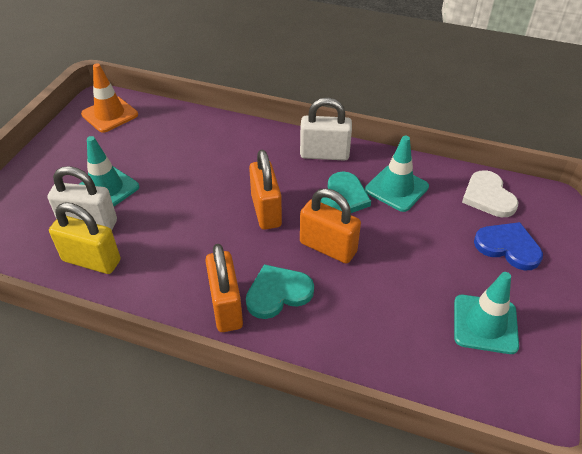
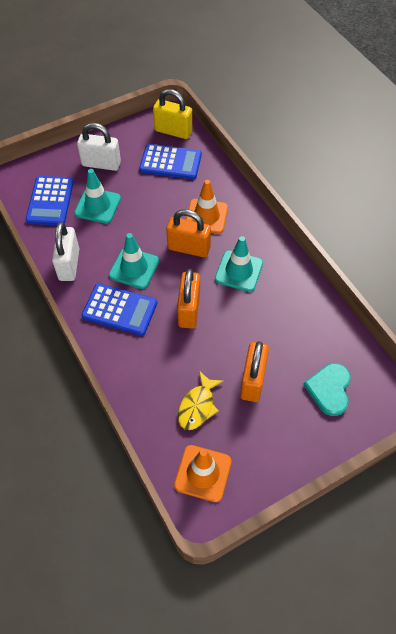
blue calculator: none = 0 -> [26,176,74,225] [81,283,157,336] [139,144,202,179] = 3
blue heart: [474,222,543,270] = 1 -> none = 0
orange traffic cone: [81,63,138,133] = 1 -> [174,445,232,502] [186,180,228,234] = 2
turquoise heart: [246,264,314,319] [321,171,371,213] = 2 -> [303,363,351,416] = 1
white heart: [462,170,519,217] = 1 -> none = 0
yellow fish: none = 0 -> [178,371,223,430] = 1

